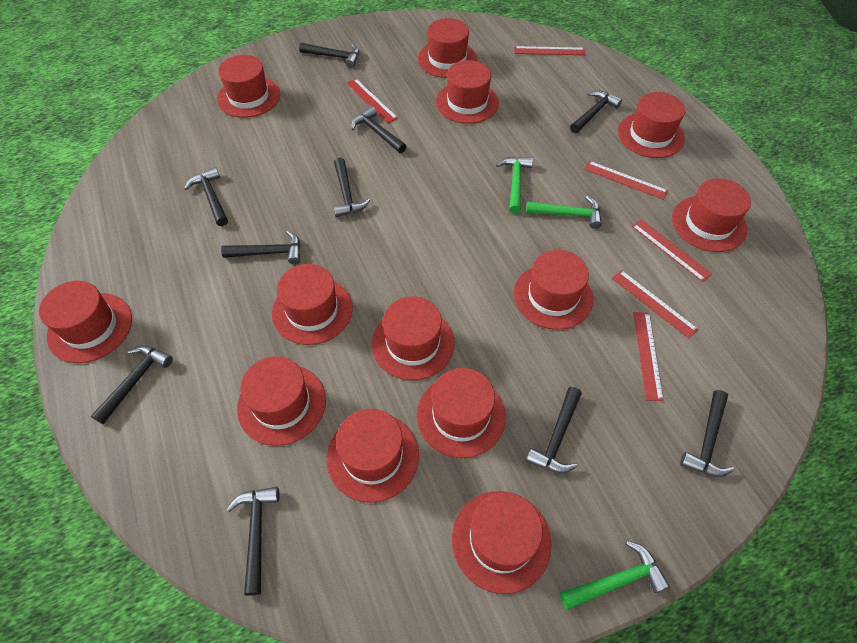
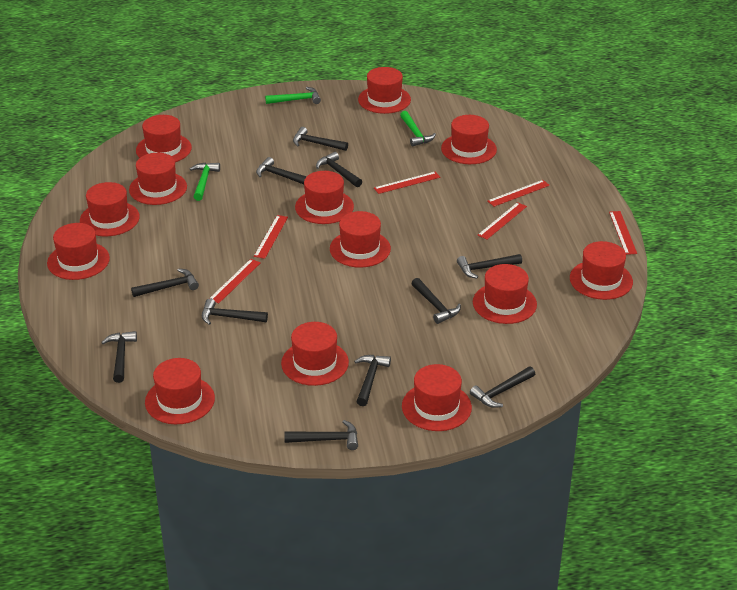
black hammer: [91,346,173,424] [184,167,228,226] [221,230,301,265] [227,487,280,596] [299,43,359,68] [333,158,370,217] [351,106,407,153] [526,387,582,473] [570,91,622,133] [680,390,734,477] = 10 -> [101,331,137,383] [131,269,199,297] [202,298,268,325] [256,157,307,184] [284,420,358,450] [293,127,348,151] [316,152,362,187] [354,355,391,406] [411,278,461,324] [457,254,522,279] [470,366,535,408] = 11

